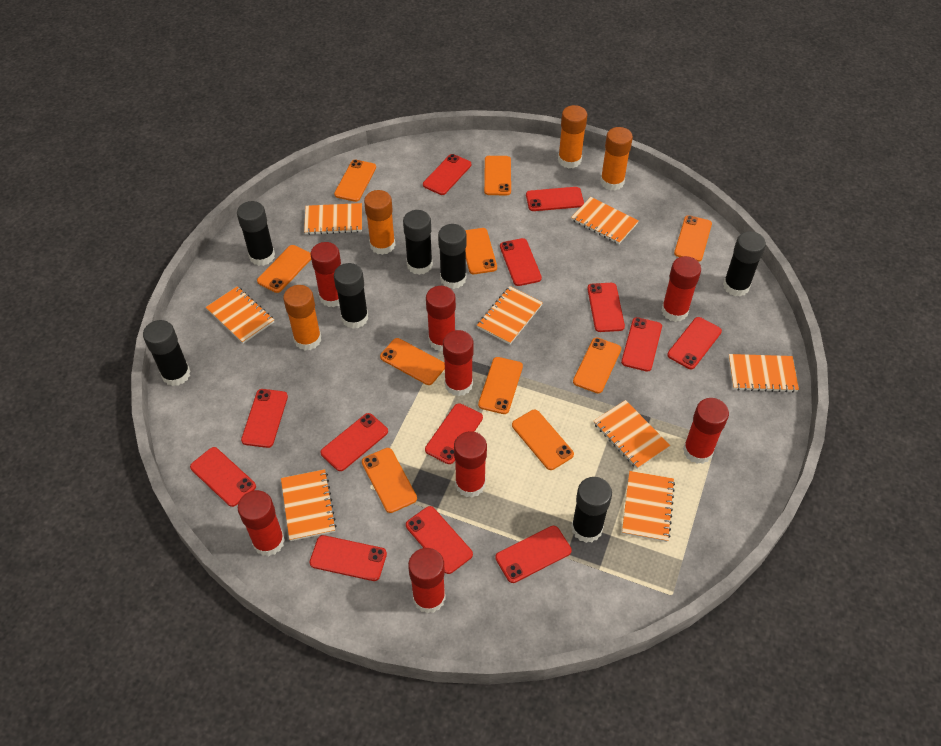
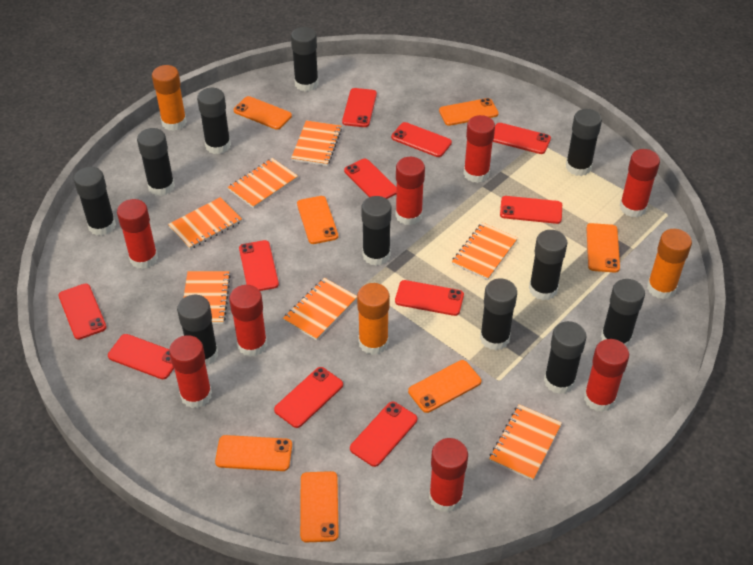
black glue stick: [143,320,191,386] [237,201,275,266] [334,263,368,329] [403,210,433,275] [438,224,467,289] [571,477,612,543] [723,231,766,296] = 7 -> [74,167,116,236] [137,128,175,196] [177,295,218,366] [197,88,231,154] [291,27,319,91] [361,196,391,266] [480,278,517,350] [529,230,567,300] [544,321,586,394] [566,109,602,176] [601,279,645,347] = 11
orange glue stick: [283,285,321,351] [364,190,395,255] [558,105,587,168] [600,127,633,191] = 4 -> [152,65,187,131] [357,283,390,355] [647,229,692,299] = 3
orange notebook: [206,286,274,344] [281,469,337,541] [304,203,362,235] [477,286,543,345] [571,197,639,244] [594,400,670,469] [622,471,675,542] [728,354,799,392] = 8 -> [168,197,242,249] [184,271,231,324] [228,158,298,208] [283,278,357,341] [291,121,342,166] [452,222,518,280] [489,404,562,481] = 7
orange phone: [257,245,311,293] [334,160,376,202] [362,448,417,513] [380,338,445,385] [465,228,497,274] [478,357,523,414] [484,156,511,195] [512,410,574,470] [573,338,621,393] [674,215,712,262] = 10 -> [215,435,292,471] [234,96,292,130] [297,196,338,244] [300,471,339,542] [408,360,481,413] [439,98,499,126] [587,223,620,273] = 7
red phone: [190,447,256,507] [241,389,288,448] [309,535,387,581] [320,413,388,471] [406,506,473,574] [423,154,471,195] [425,403,483,464] [495,526,572,583] [500,238,542,286] [526,187,584,211] [587,283,625,332] [621,317,662,372] [667,317,722,369] = 13 -> [58,283,107,340] [108,334,174,379] [239,240,279,291] [274,367,343,428] [342,88,377,127] [344,159,397,199] [350,402,417,467] [391,122,452,157] [395,280,464,316] [493,123,551,154] [500,196,562,224] = 11

